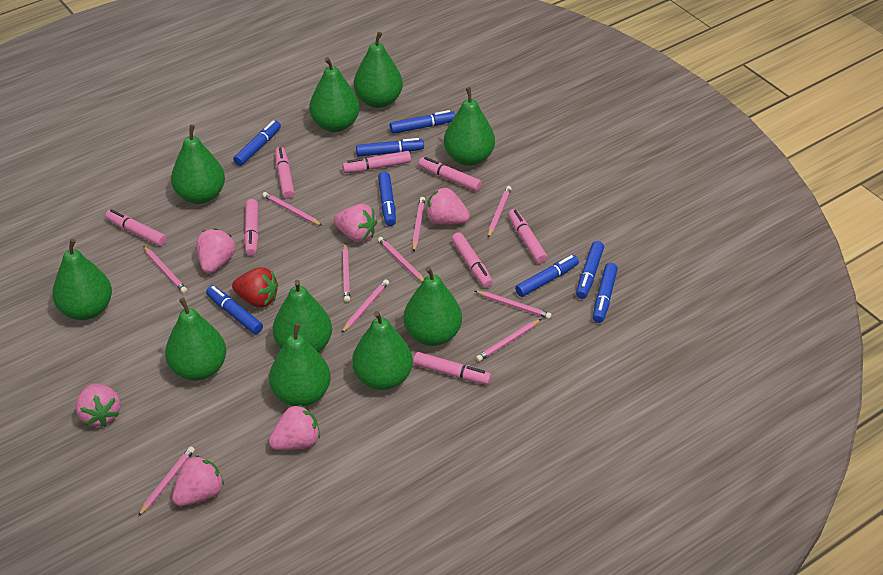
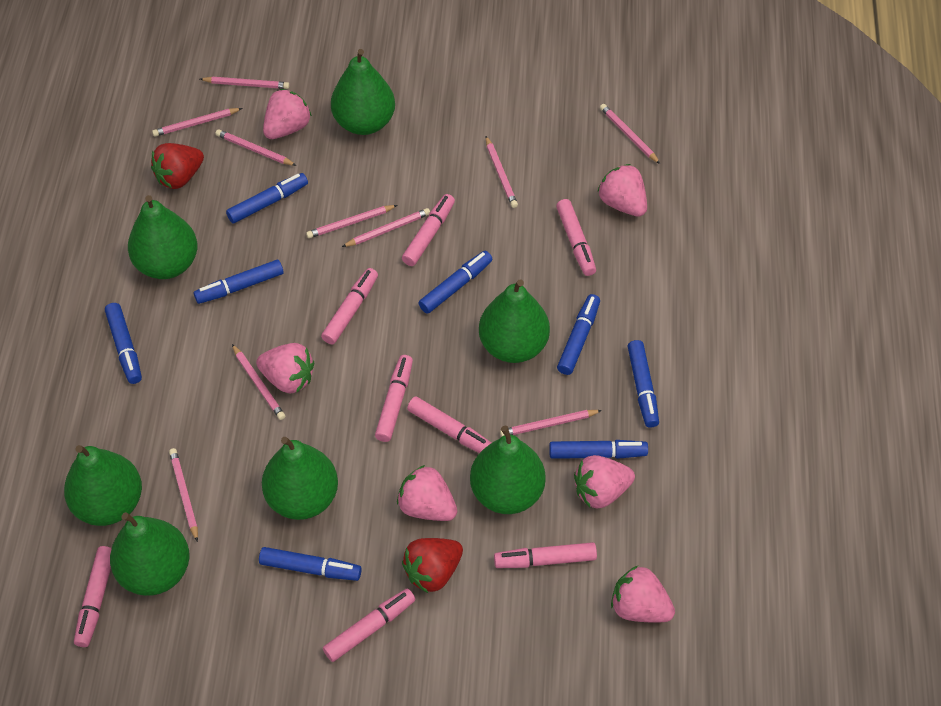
green pear: [52,239,112,320] [165,298,226,381] [171,125,225,204] [269,323,331,406] [272,280,332,352] [309,57,360,132] [352,311,413,390] [354,32,403,108] [403,266,462,346] [444,87,495,166] = 10 -> [64,445,142,526] [110,512,189,596] [128,195,198,279] [262,437,338,520] [331,49,395,135] [470,426,546,514] [479,279,550,363] = 7
red strawberry: [232,267,278,308] = 1 -> [151,143,204,189] [402,538,463,593] = 2

